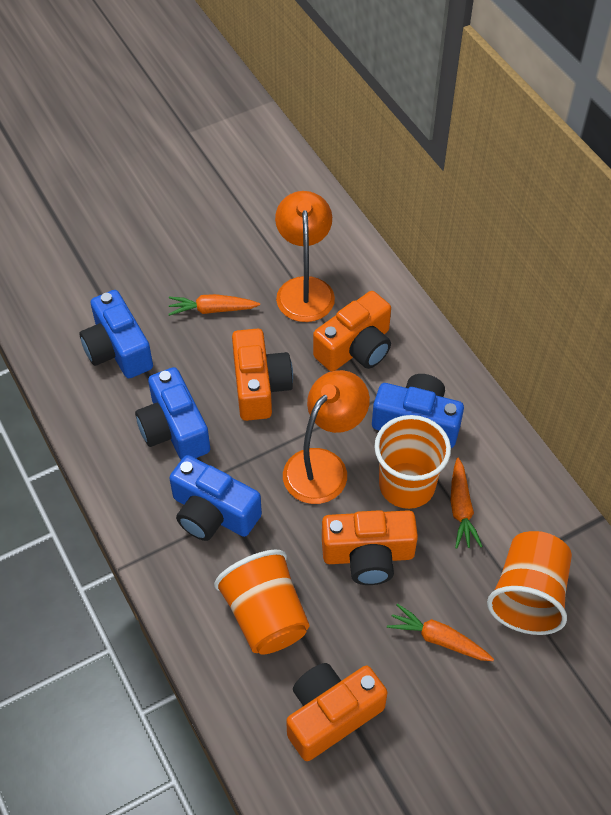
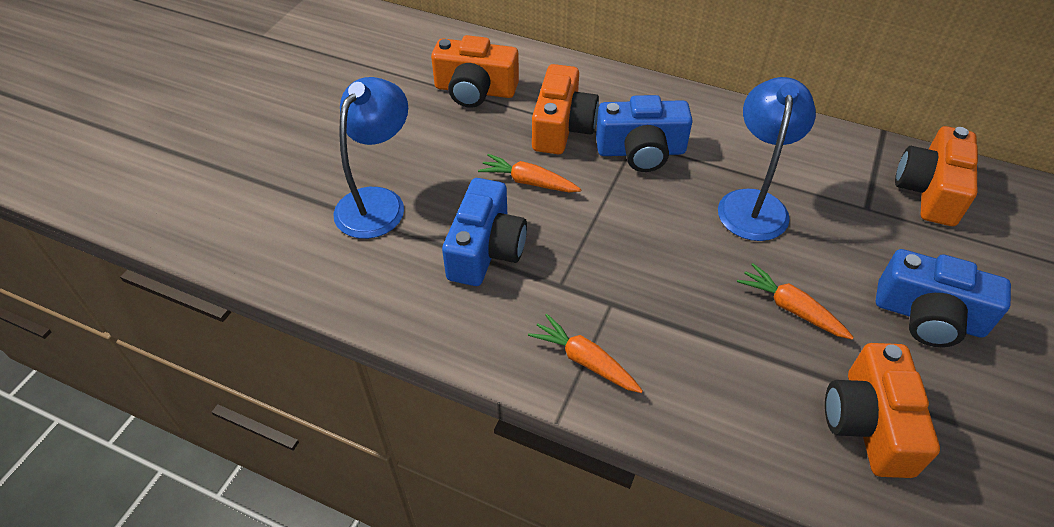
blue camera: [80,290,153,378] [135,367,210,460] [169,455,262,541] [372,374,464,448] = 4 -> [442,178,527,286] [596,95,693,172] [876,249,1011,347] = 3
blue lamp: none = 0 -> [333,77,408,239] [718,77,816,241] = 2
orange cup: [214,549,309,655] [374,415,451,509] [487,531,572,635] = 3 -> none = 0
orange lamp: [275,191,335,322] [283,370,370,504] = 2 -> none = 0

